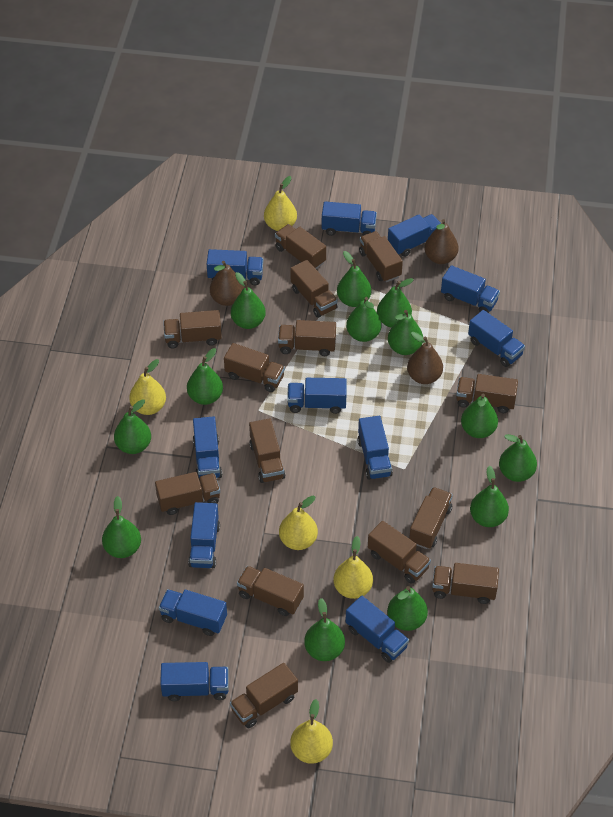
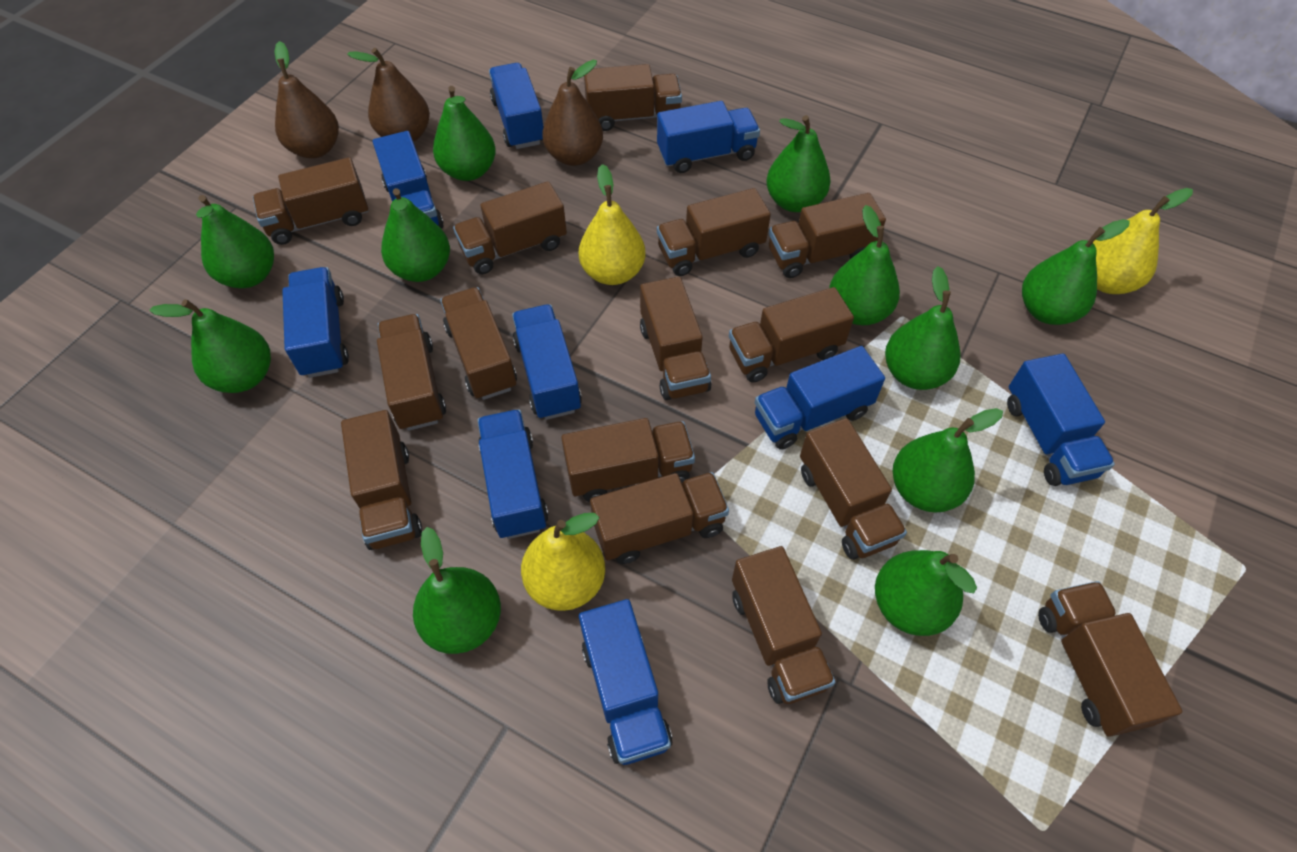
blue truck: [159,589,227,636] [160,662,229,701] [188,502,220,568] [193,416,222,478] [207,249,263,285] [287,378,347,414] [322,201,377,236] [345,596,409,663] [357,416,393,480] [388,214,441,257] [441,265,500,313] [468,310,525,367] = 12 -> [282,267,349,378] [372,131,444,229] [477,409,548,539] [489,63,544,149] [512,304,582,420] [579,599,672,765] [657,101,760,173] [755,346,885,450] [1007,354,1115,486] = 9
brown truck: [155,472,220,515] [163,310,222,349] [224,343,285,392] [230,663,298,728] [237,566,304,616] [249,418,285,483] [275,224,326,269] [278,320,336,356] [291,260,338,318] [359,231,403,282] [368,521,431,584] [409,487,453,549] [432,563,499,604] [456,374,518,413] = 14 -> [253,157,368,245] [341,410,422,550] [377,314,446,431] [440,287,517,400] [453,181,567,274] [561,418,695,502] [584,64,682,131] [590,472,729,564] [640,277,712,400] [657,188,771,276] [729,287,854,383] [732,546,835,704] [769,193,886,278] [800,418,907,560] [1038,581,1182,737] = 15
green pear: [102,496,141,558] [114,399,151,454] [187,348,223,405] [231,272,266,329] [304,598,345,661] [337,251,372,307] [346,297,381,342] [377,278,414,328] [387,586,428,631] [388,310,423,355] [461,394,498,438] [470,466,509,527] [499,434,537,482] = 13 -> [149,299,271,393] [196,195,274,288] [381,188,450,282] [413,527,501,654] [433,86,496,181] [766,115,831,212] [829,205,900,325] [875,550,977,636] [885,266,961,390] [893,408,1003,513] [1022,219,1130,325] = 11
yellow pear: [129,359,166,415] [264,176,297,231] [279,495,318,550] [290,699,333,764] [333,536,373,599] = 5 -> [521,513,605,611] [579,164,645,285] [1093,188,1193,294] = 3

